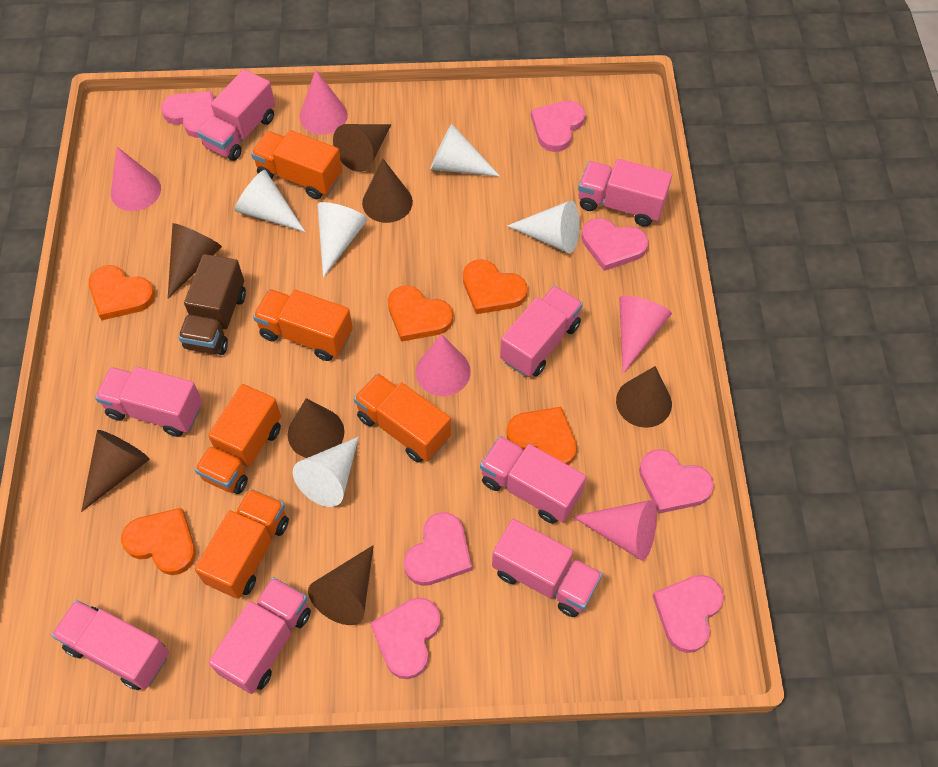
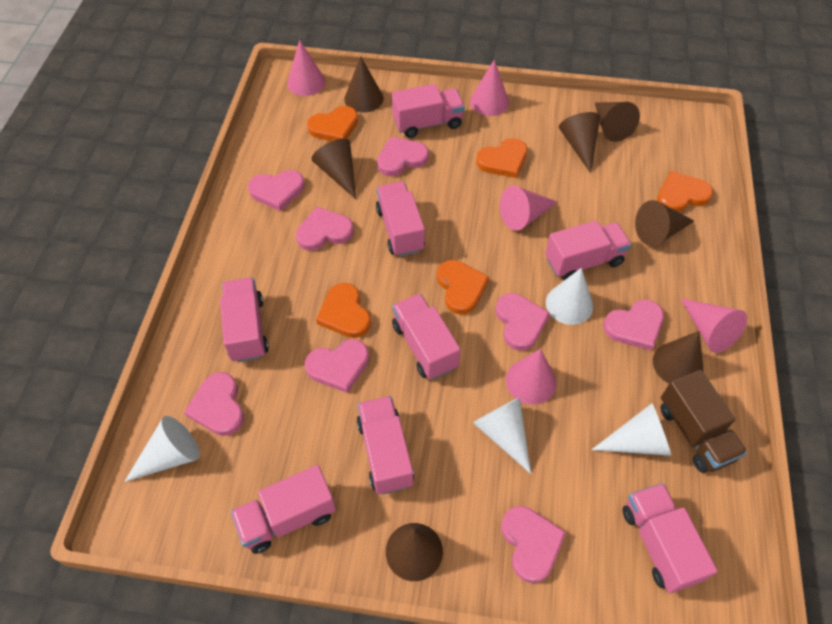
orange truck: [195,384,281,494] [195,488,289,599] [251,130,342,199] [253,289,353,361] [354,373,451,462] = 5 -> none = 0
pink heart: [161,92,214,138] [370,597,441,679] [404,512,472,586] [531,101,585,152] [581,218,648,271] [639,449,714,514] [652,575,724,653] = 7 -> [184,372,244,436] [248,170,305,212] [296,207,354,251] [305,339,369,393] [377,137,429,176] [496,293,550,351] [501,506,566,583] [603,299,664,351] = 8
white cone: [234,170,306,232] [293,437,359,507] [317,202,368,278] [430,124,500,177] [507,200,580,253] = 5 -> [124,416,200,482] [473,397,531,474] [546,268,593,325] [591,403,671,456] = 4

